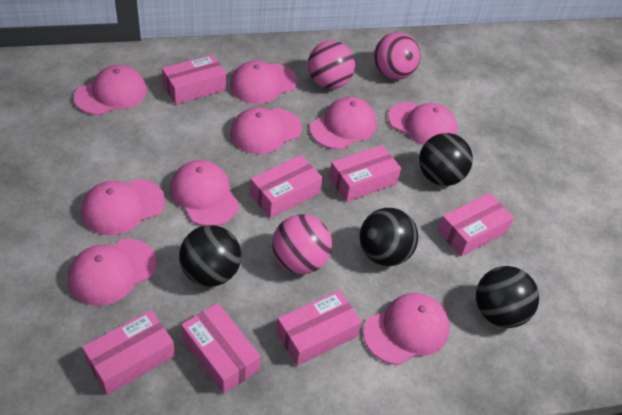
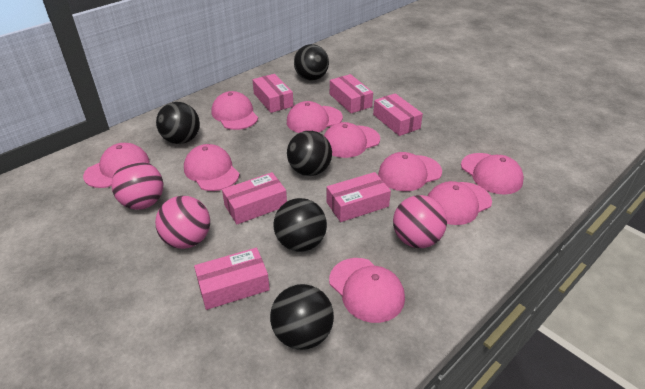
black ball: [179,225,241,287] [359,208,418,266] [419,133,473,186] [476,266,539,328] = 4 -> [156,102,200,144] [270,284,334,350] [273,198,327,252] [287,131,332,176] [294,44,329,81] = 5
pink box: [82,310,175,395] [162,55,227,104] [181,303,261,394] [250,155,323,218] [276,290,362,366] [329,145,401,202] [437,193,514,257] = 7 -> [194,248,270,310] [222,172,287,224] [253,74,293,113] [327,172,391,222] [330,74,373,113] [373,93,423,136] = 6

